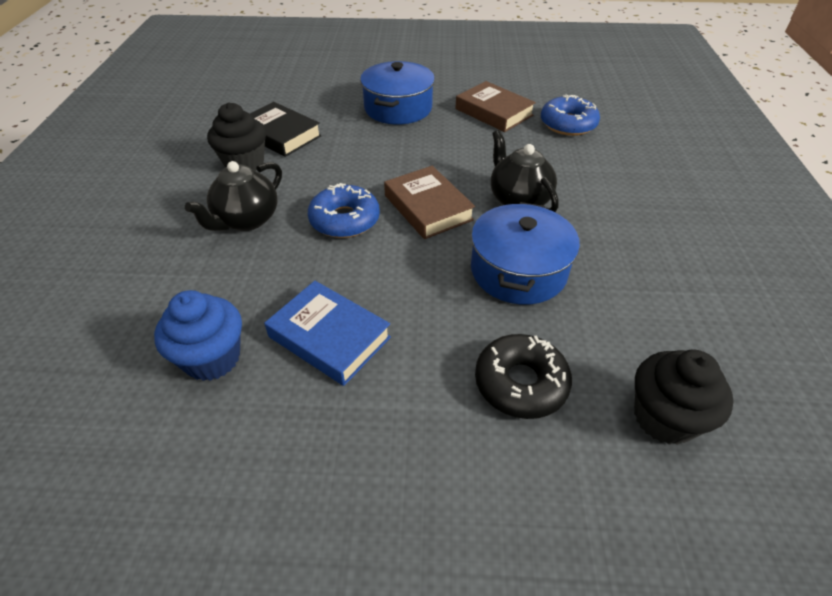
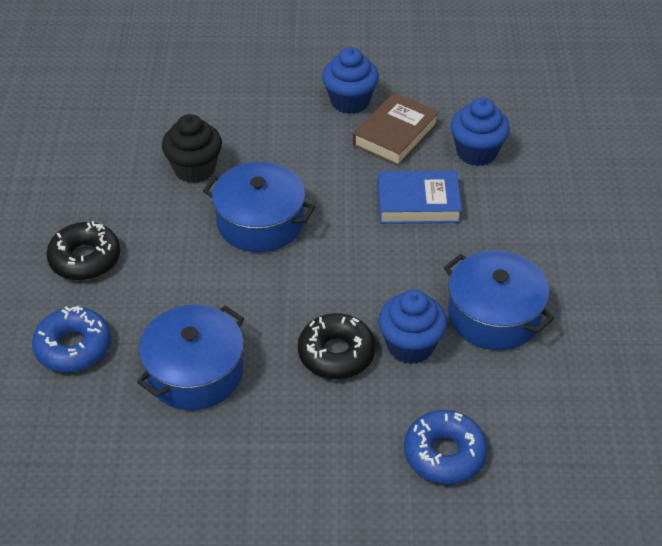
black book: [250,102,322,157] = 1 -> none = 0
black cupcake: [207,102,266,171] [634,350,734,445] = 2 -> [162,114,222,183] = 1
black donut: [475,334,572,419] = 1 -> [46,221,120,280] [298,313,375,379] = 2
black teapot: [185,161,282,231] [491,130,559,212] = 2 -> none = 0
blue cupcake: [154,290,242,381] = 1 -> [322,47,379,114] [378,290,447,364] [450,98,510,166] = 3
blue pot: [360,61,435,124] [471,202,580,305] = 2 -> [137,305,244,410] [203,162,316,252] [444,250,554,350] = 3
brown book: [384,166,475,239] [455,81,536,132] = 2 -> [353,93,439,166] = 1

